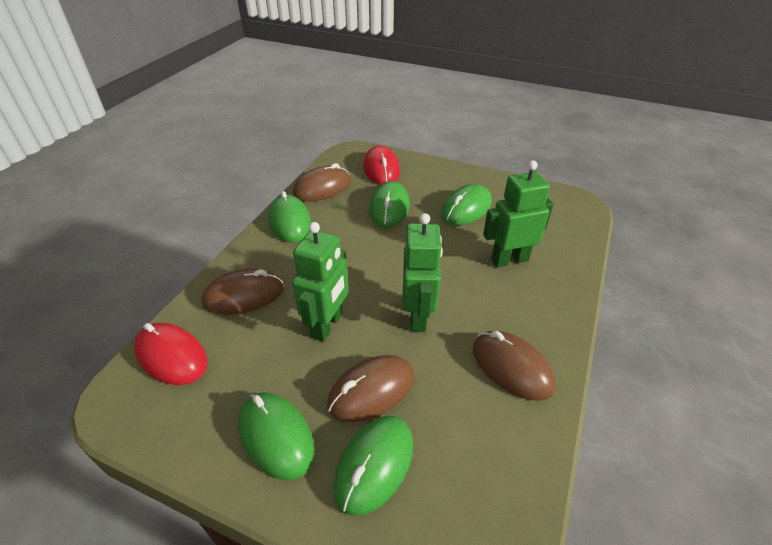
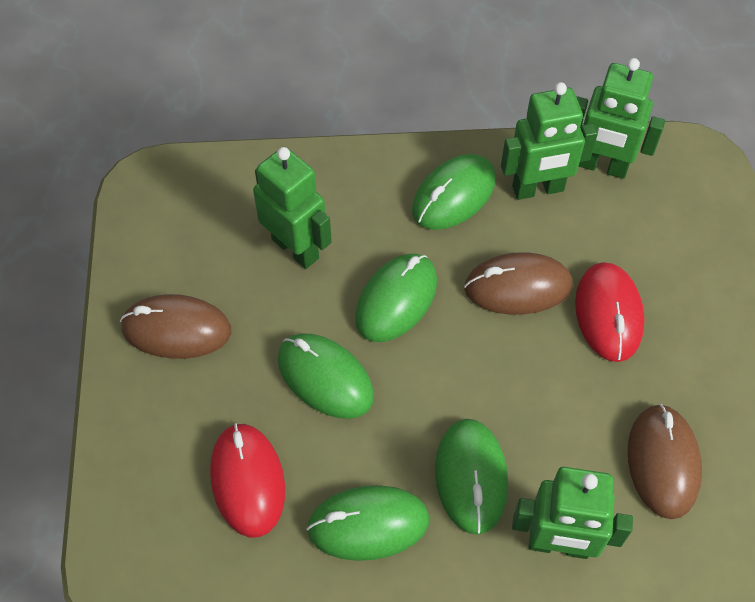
brown mouse: [201,268,284,315] [293,163,351,202] [327,355,414,422] [473,331,555,401] = 4 -> [120,294,231,359] [464,252,573,315] [628,404,702,519] = 3
green robot: [292,222,349,342] [403,213,443,332] [483,160,554,268] = 3 -> [253,147,332,269] [501,82,598,200] [512,467,633,559] [576,58,665,179] = 4

